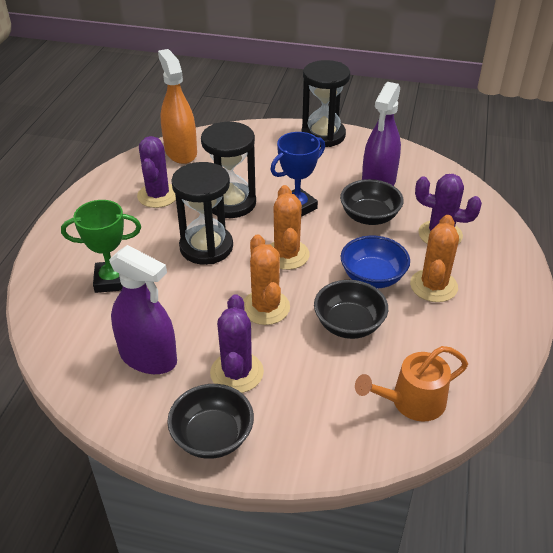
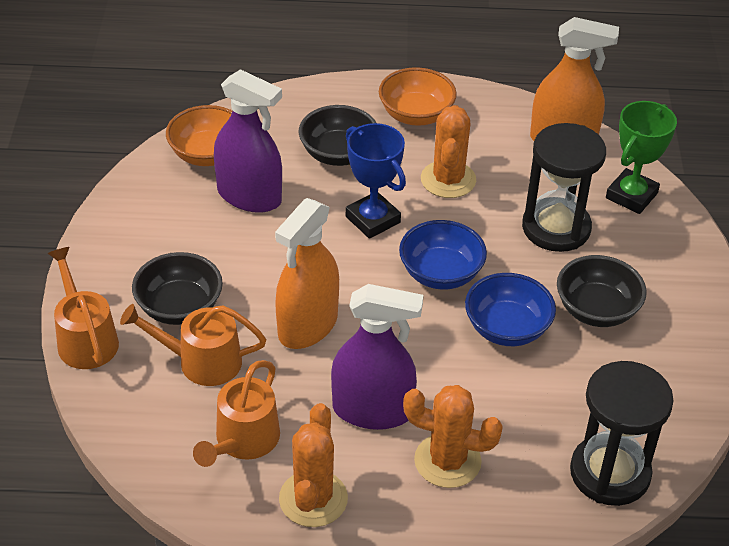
black hourglass: [171,162,233,265] [201,122,256,218] [301,60,350,147] = 3 -> [522,123,606,252] [570,361,674,506] = 2
blue bowl: [341,236,410,288] = 1 -> [399,220,487,290] [465,273,556,346] = 2
orange bowl: none = 0 -> [166,105,232,166] [379,67,457,126] = 2
orange spray bottle: [158,49,197,164] = 1 -> [275,198,339,349] [530,17,619,141] = 2
orange watering can: [355,346,468,421] = 1 -> [47,247,119,369] [120,304,266,386] [193,360,280,467] = 3
purple cactus: [137,136,176,208] [210,294,264,393] [415,174,482,244] = 3 -> none = 0

